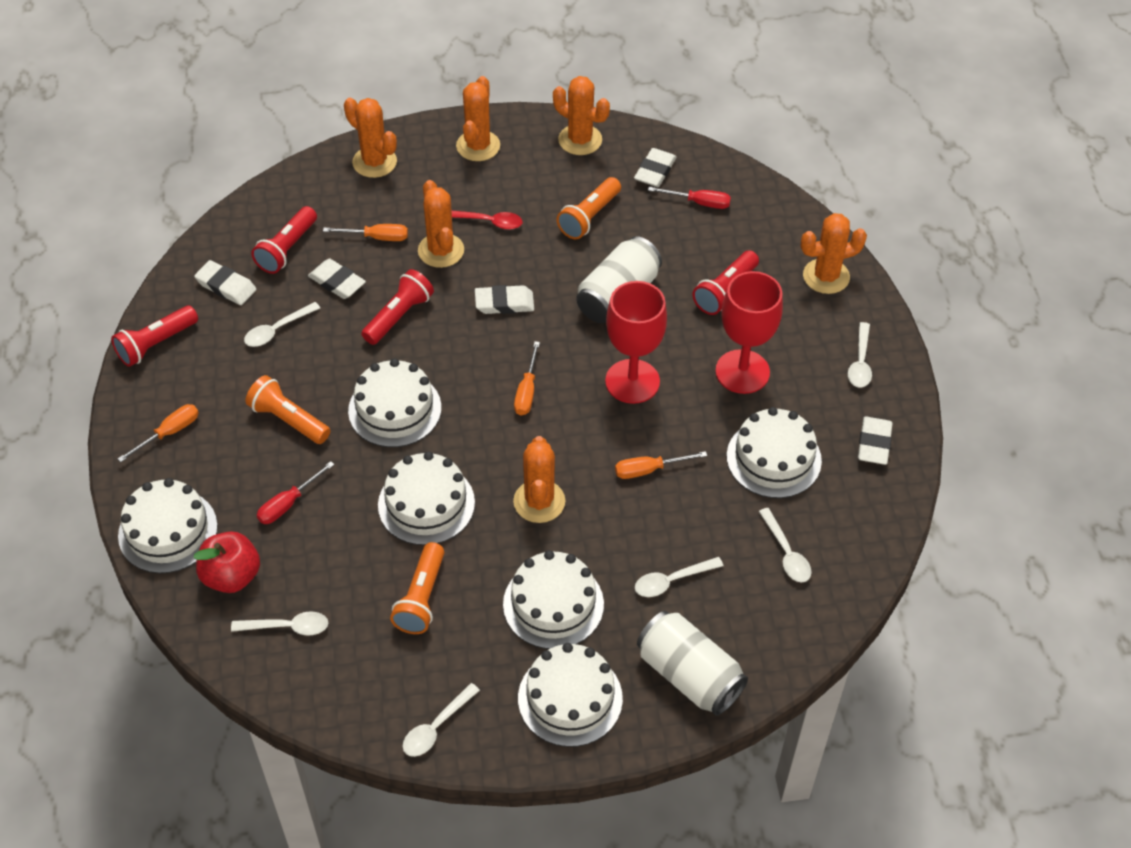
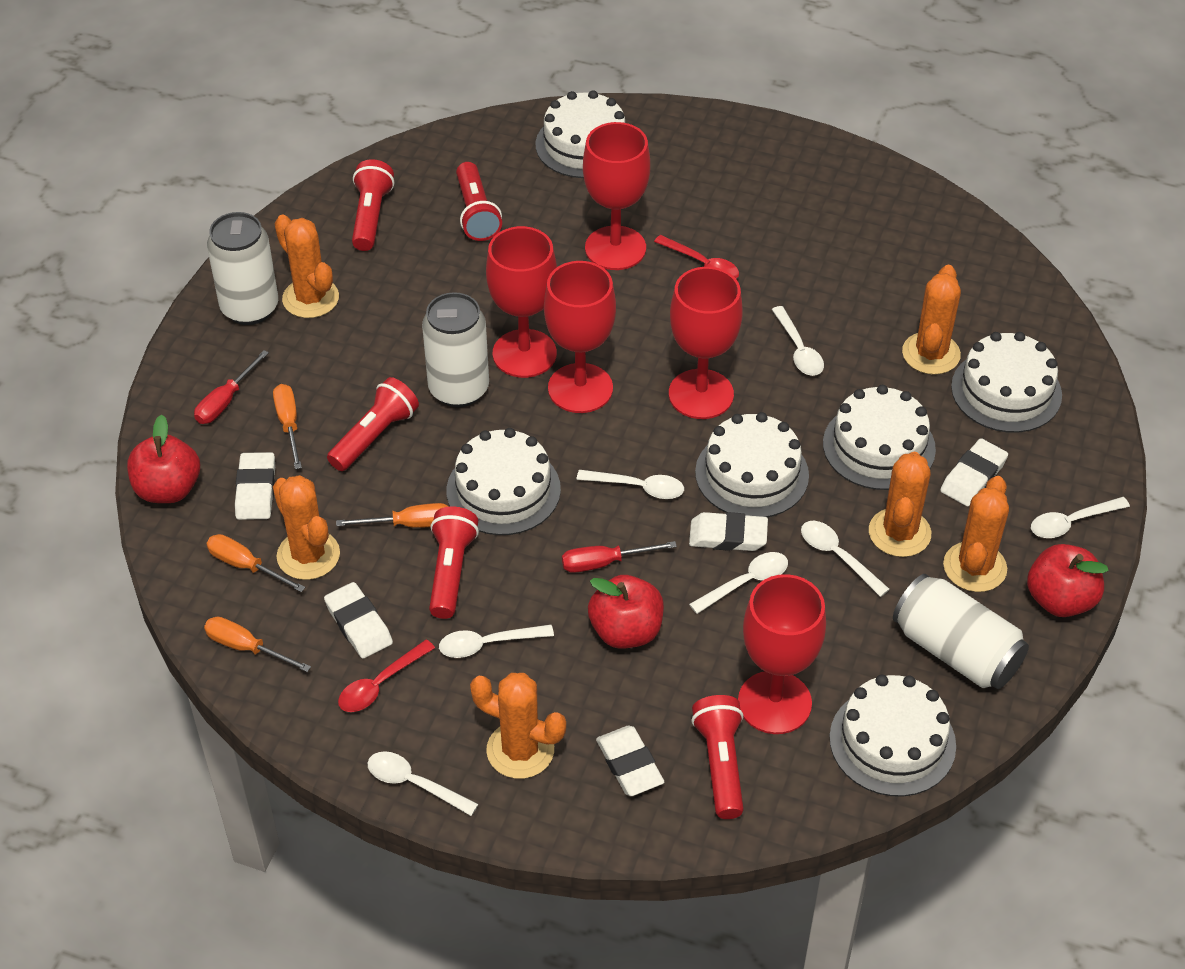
orange flashlight: [245,375,330,444] [390,542,444,634] [557,177,621,239] = 3 -> none = 0
red apple: [194,531,260,593] = 1 -> [127,415,200,503] [588,575,664,649] [1027,544,1109,617] = 3
red flashlight: [111,306,198,367] [251,206,317,274] [361,269,434,345] [692,250,759,315] = 4 -> [327,377,419,471] [352,159,394,251] [429,506,479,619] [456,162,502,241] [691,695,744,819] = 5
red goblet: [605,281,667,404] [715,271,783,394] = 2 -> [486,226,557,378] [544,261,616,413] [583,122,650,270] [669,267,743,419] [738,574,826,734] = 5
red spoon: [452,211,522,230] = 1 -> [338,639,435,712] [654,235,739,278] = 2
white can: [576,236,662,323] [637,611,748,716] = 2 -> [207,212,278,325] [422,292,489,407] [893,574,1029,689] = 3
white spoon: [231,611,328,636] [244,302,320,347] [403,683,480,757] [635,557,724,597] [759,508,812,582] [848,322,872,388] = 6 -> [367,751,479,816] [439,625,554,658] [576,470,684,499] [689,552,788,614] [771,306,824,376] [801,521,890,597] [1031,497,1130,538] = 7

